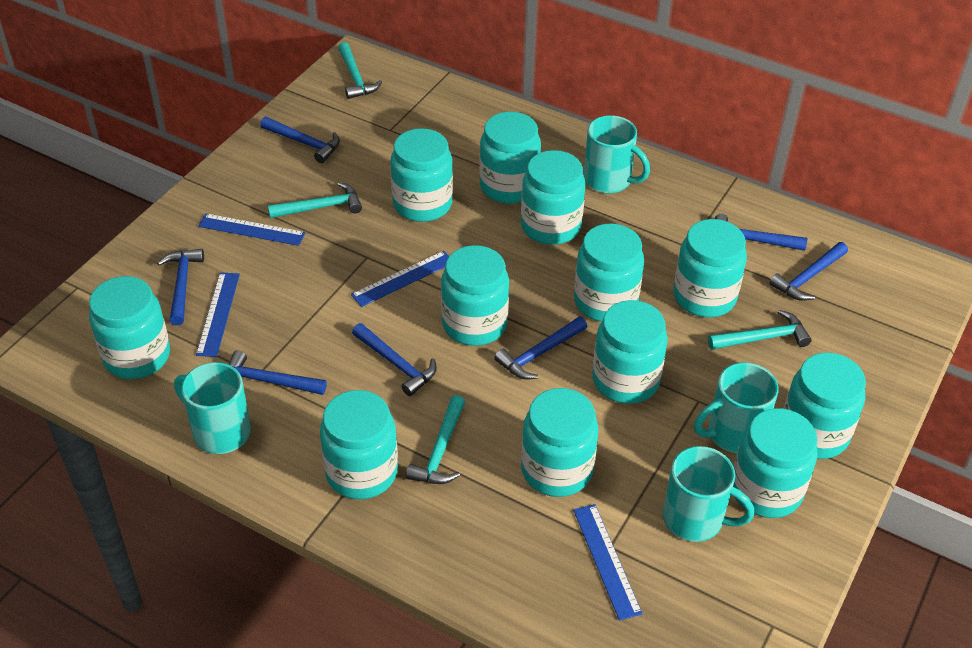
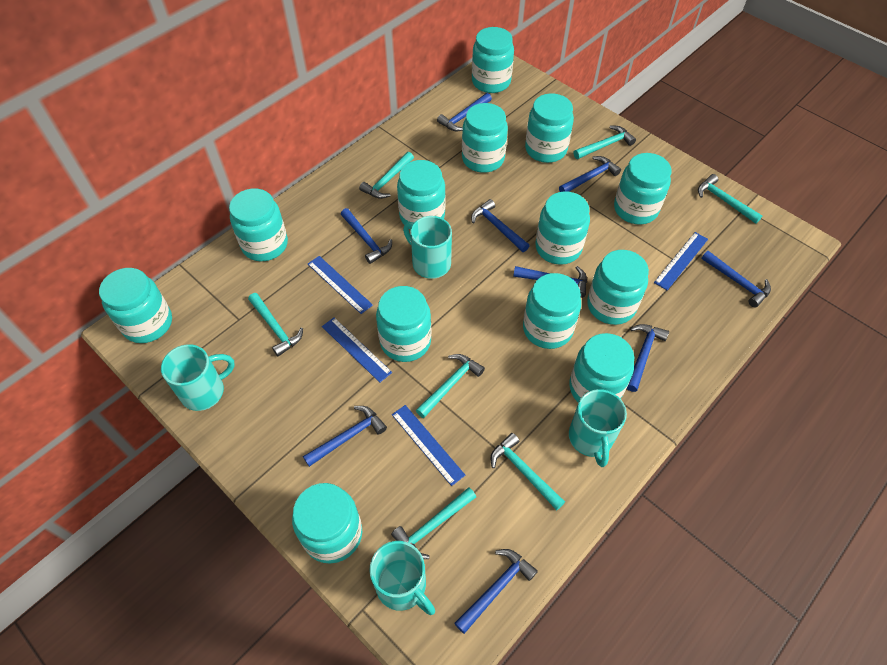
blue hammer: [157,249,204,325] [229,350,327,395] [260,117,340,163] [352,323,437,396] [494,316,587,380] [715,214,807,251] [769,242,848,301] = 7 -> [303,406,387,467] [341,208,392,264] [437,93,492,131] [454,549,538,634] [471,199,530,252] [513,266,587,298] [559,156,621,192] [626,324,669,392] [702,251,771,308] = 9
turquoise hammer: [268,182,362,218] [338,42,382,99] [406,395,465,484] [708,310,812,350] = 4 -> [248,293,303,357] [359,152,414,199] [391,487,476,559] [416,354,485,418] [490,433,565,510] [574,126,636,159] [698,174,762,224] = 7
turquoise jar: [89,276,170,379] [320,390,398,499] [390,128,453,222] [441,245,509,346] [479,112,541,204] [521,150,585,245] [521,388,599,497] [574,223,644,322] [592,300,668,404] [673,219,747,317] [733,408,818,518] [783,353,866,459] = 12 -> [99,268,172,343] [229,188,288,261] [292,483,362,564] [376,286,432,362] [397,160,445,229] [462,103,508,173] [472,27,514,93] [523,273,581,349] [525,93,574,163] [535,191,590,265] [569,333,634,403] [587,250,649,325] [614,153,671,224] = 13

